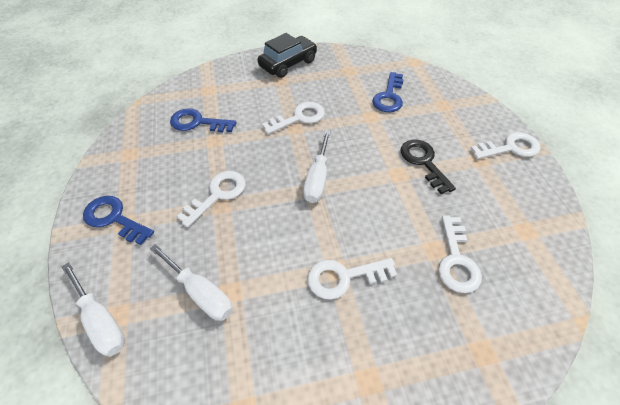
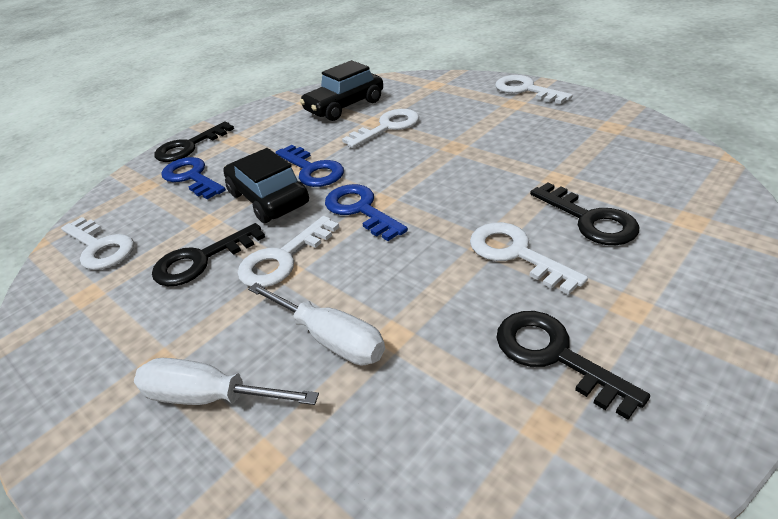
black car: [258,33,317,78] = 1 -> [223,148,309,223] [300,60,383,121] = 2
black key: [400,139,456,194] = 1 -> [152,223,265,286] [154,122,234,162] [497,311,650,420] [530,183,639,245] = 4
white screwdriver: [62,262,125,357] [150,244,233,321] [303,131,331,203] = 3 -> [134,358,319,405] [248,283,385,366] = 2

